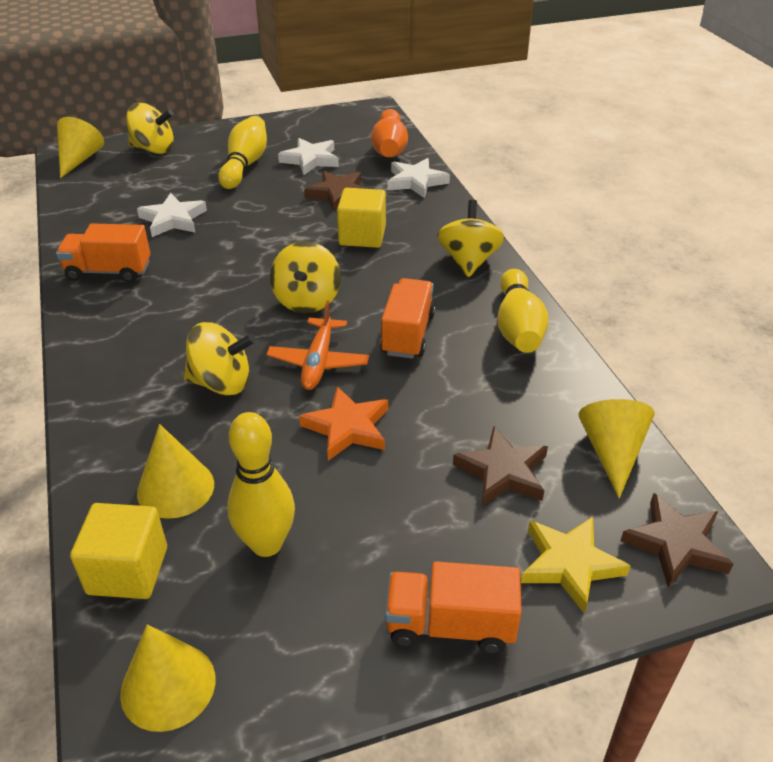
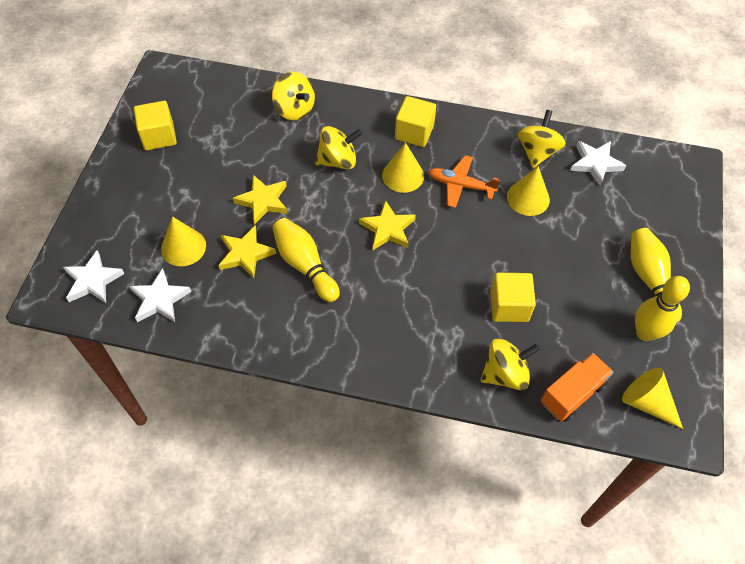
brown star: [304,170,365,211] [453,427,548,506] [621,493,733,587] = 3 -> none = 0
orange bowling pin: [371,109,408,157] = 1 -> none = 0
orange star: [299,386,388,461] = 1 -> none = 0
orange truck: [56,223,151,282] [380,278,436,359] [385,561,522,654] = 3 -> [541,353,614,422] = 1
yellow cube: [70,503,167,599] [337,188,386,248] = 2 -> [134,101,177,150] [395,96,436,147] [490,273,536,322] = 3
yellow star: [521,517,631,613] = 1 -> [218,225,276,279] [233,175,287,225] [359,200,416,250] = 3

